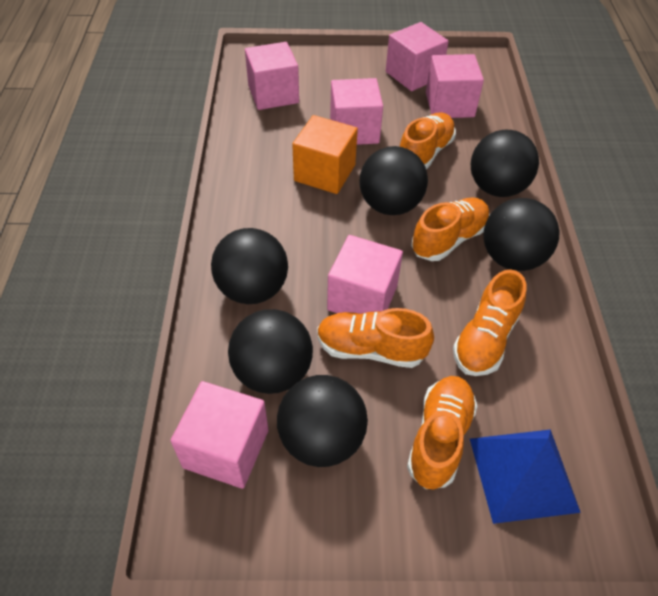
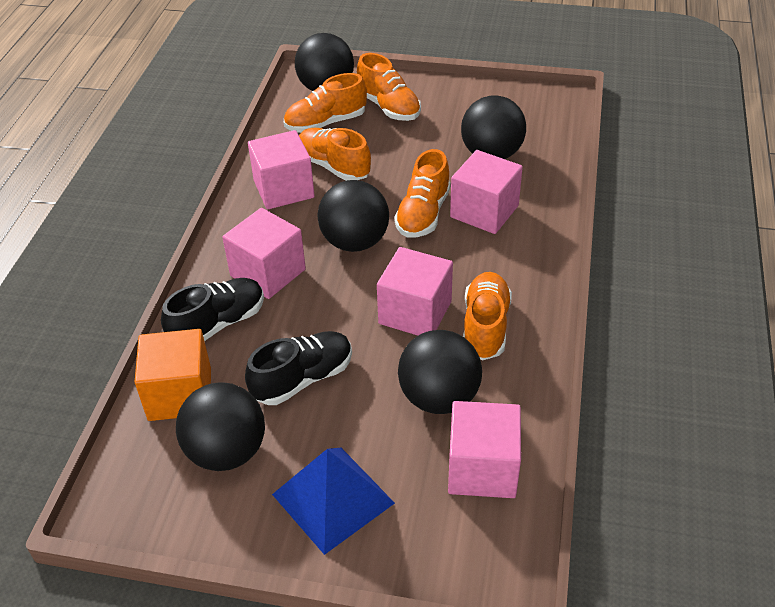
black ball: [211,228,288,304] [228,309,313,394] [277,375,368,467] [360,146,428,215] [471,130,539,197] [483,198,559,271] = 6 -> [176,382,265,471] [295,33,354,91] [317,180,389,252] [398,330,482,414] [461,95,526,159] = 5
black shoe: none = 0 -> [161,278,264,341] [245,331,352,405] = 2
pink cube: [171,381,268,489] [245,42,299,110] [327,235,403,314] [330,78,383,145] [386,22,449,91] [426,54,484,118] = 6 -> [222,208,306,299] [248,130,315,209] [377,247,453,335] [448,401,521,498] [450,150,523,234] = 5

